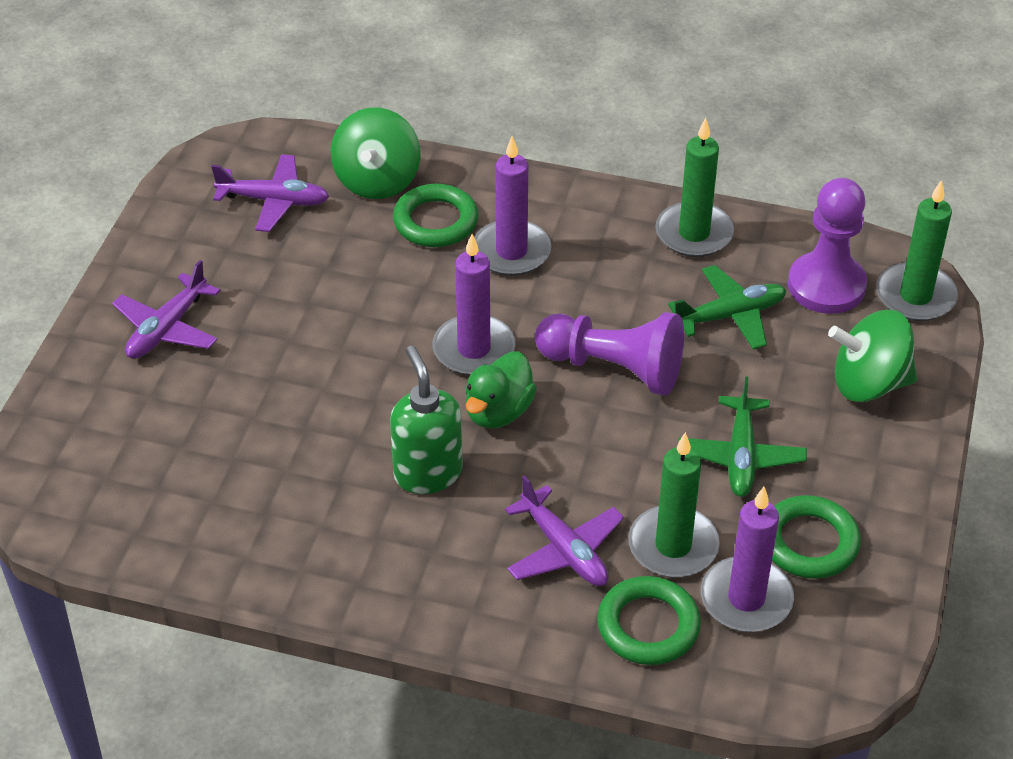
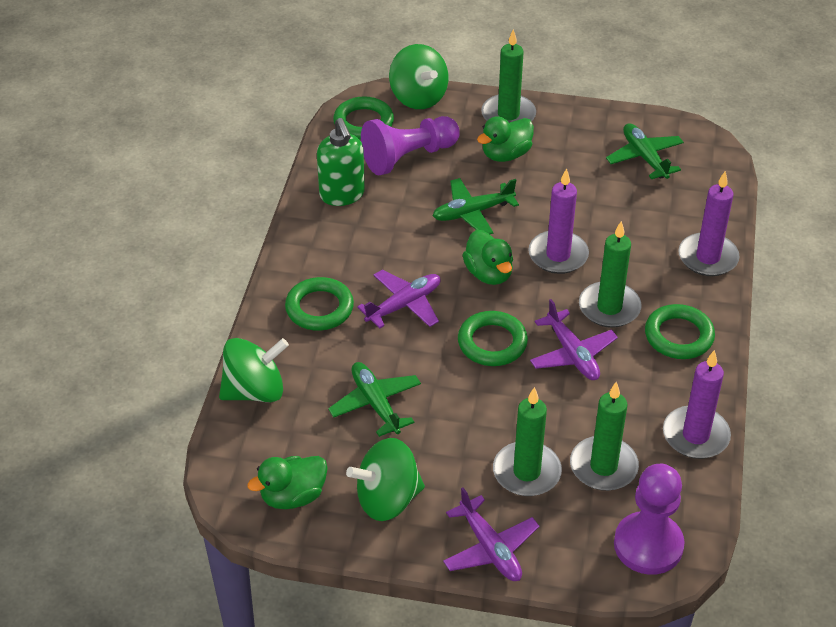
green candle: [628,432,720,577] [655,118,734,257] [876,180,958,321] = 3 -> [481,29,536,123] [493,387,562,496] [570,382,639,491] [579,221,642,328] = 4
green duck: [465,351,537,429] = 1 -> [247,456,328,509] [463,230,513,285] [477,116,534,162] = 3
green plane: [668,265,786,349] [678,376,807,497] = 2 -> [328,362,421,437] [433,178,519,234] [606,123,684,179] = 3
green ring: [393,184,479,247] [597,576,701,665] [772,495,861,579] = 3 -> [285,277,354,331] [333,96,394,140] [458,311,528,366] [645,304,715,359] = 4
green spinning top: [331,108,421,199] [828,310,917,402] = 2 -> [219,338,289,402] [346,438,425,521] [389,44,448,109] = 3

